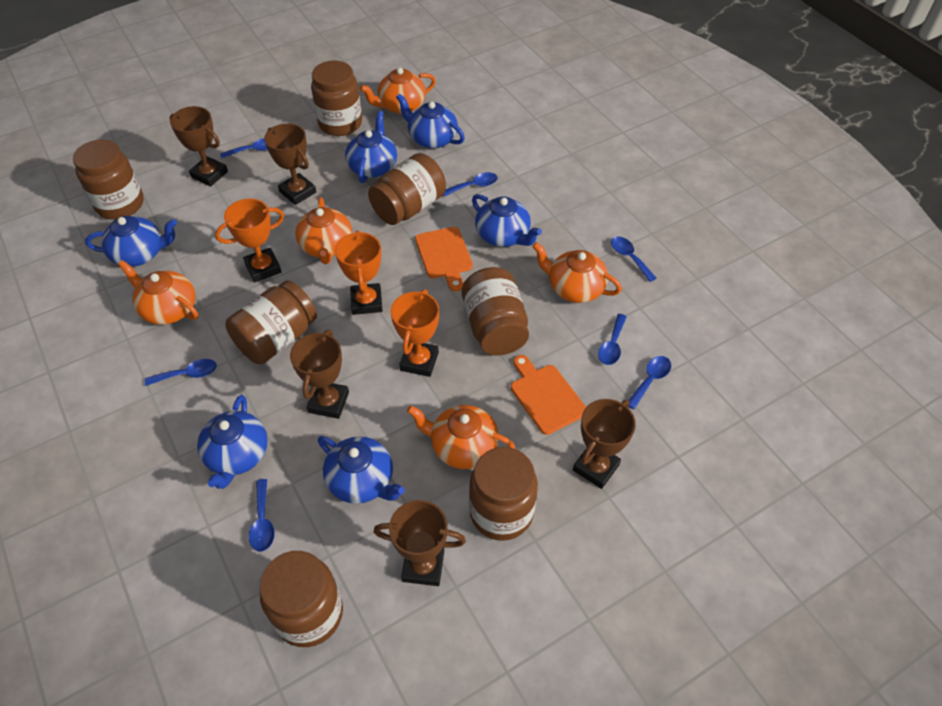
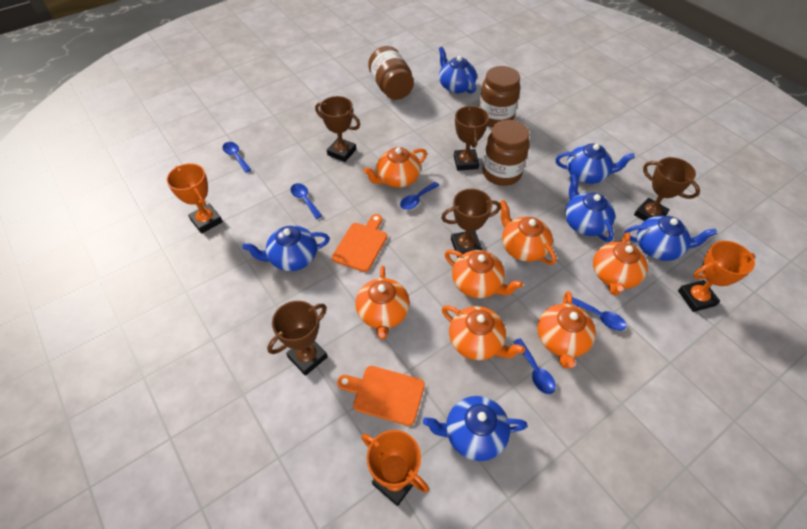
blue spoon: [145,359,217,386] [220,138,268,158] [249,479,275,552] [443,172,498,197] [598,314,627,365] [611,236,657,282] [629,356,671,409] = 7 -> [223,142,252,173] [290,183,322,219] [400,182,440,210] [513,338,556,394] [572,297,627,331] = 5
brown jar: [73,140,144,220] [225,280,317,364] [259,551,343,647] [311,60,362,136] [368,153,446,225] [462,267,529,355] [469,447,538,541] = 7 -> [368,46,414,100] [479,66,520,127] [483,120,530,186] = 3
orange teapot: [118,260,198,325] [295,197,352,264] [360,68,436,114] [407,405,515,469] [533,242,622,303] = 5 -> [355,266,410,339] [363,147,427,188] [442,305,525,360] [445,250,523,298] [499,200,556,265] [537,291,596,369] [593,232,648,296] = 7

